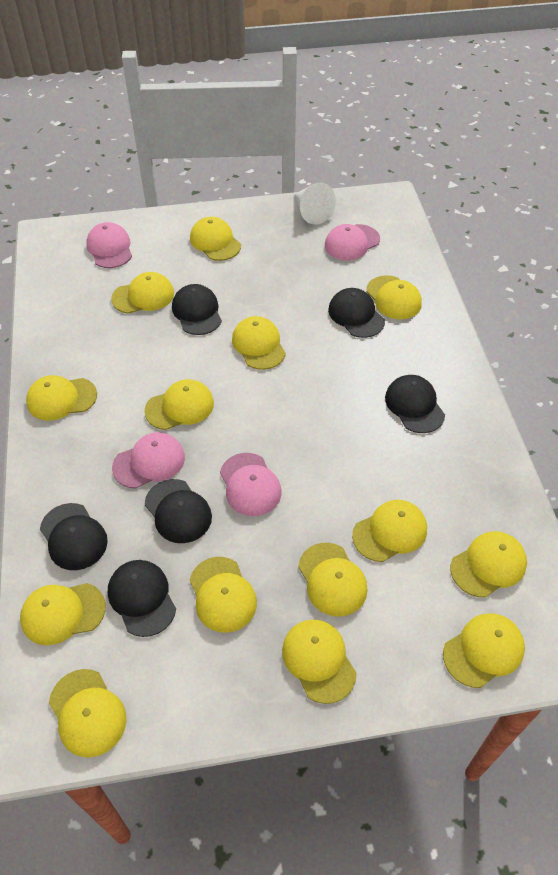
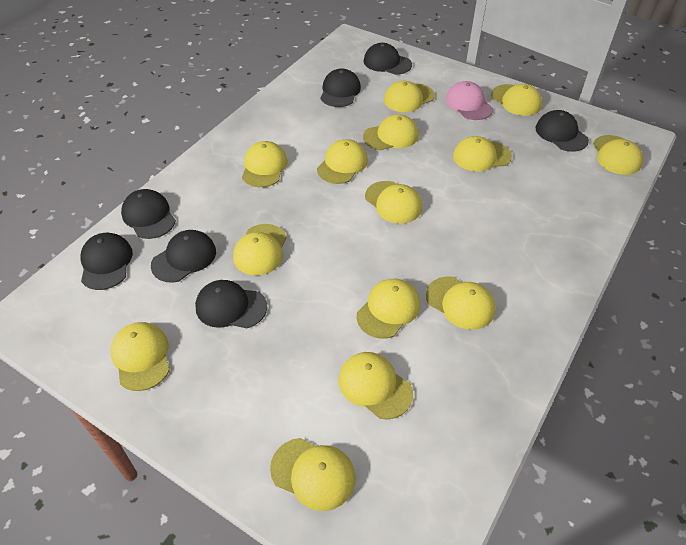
black cap: [40,503,108,570] [108,560,176,637] [145,479,212,543] [172,284,222,335] [328,288,385,338] [385,375,445,433] = 6 -> [80,233,133,290] [121,189,176,239] [151,230,216,283] [195,280,267,328] [321,68,361,107] [363,43,412,75] [536,110,589,152] = 7
pink cap: [86,222,132,268] [112,432,185,489] [220,453,281,516] [325,224,380,260] = 4 -> [445,81,493,120] = 1
white cone: [294,182,336,225] = 1 -> none = 0

